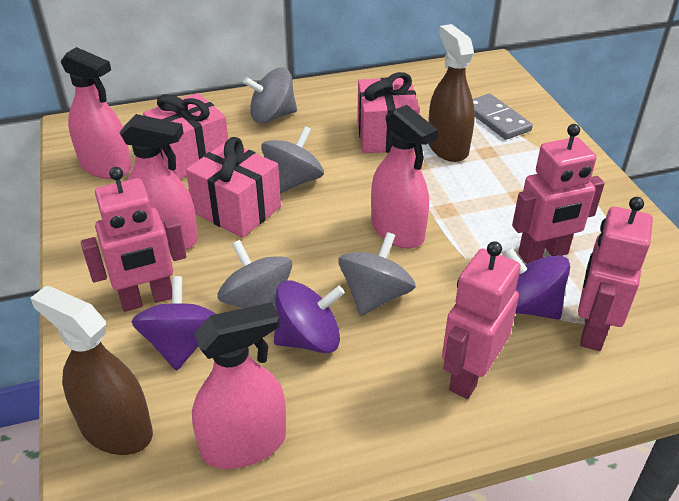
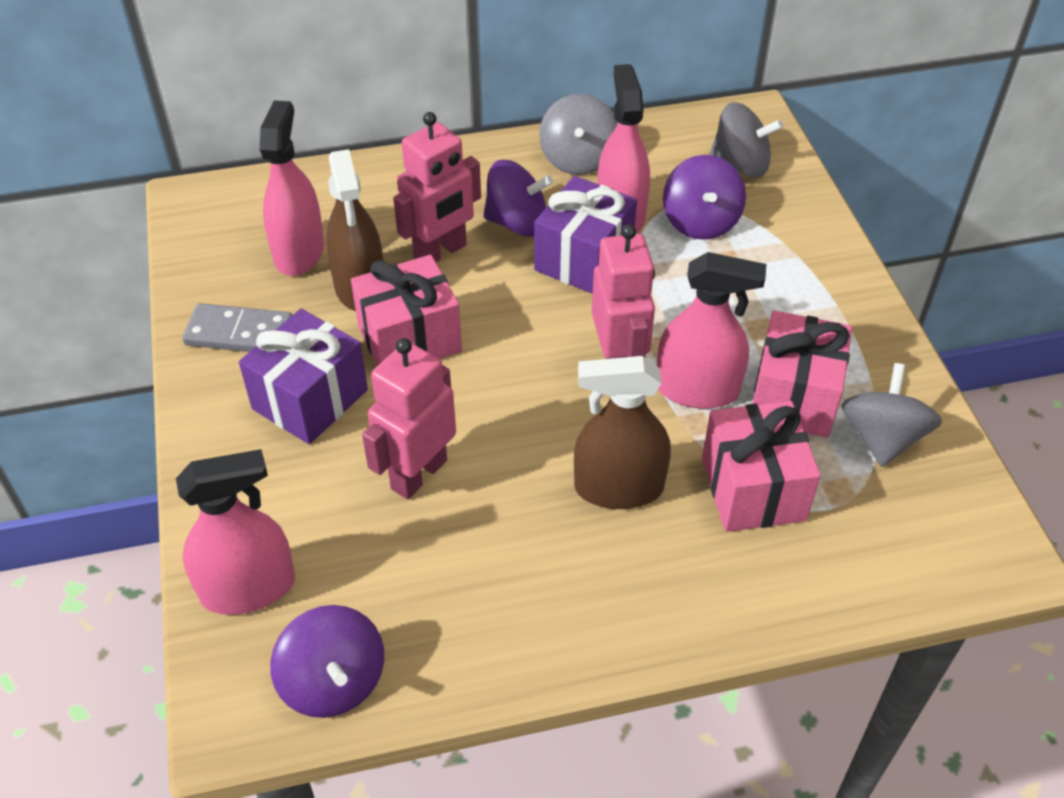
grey spinning top: [217,240,292,309] [243,68,297,124] [261,126,324,193] [338,232,416,316] = 4 -> [539,94,617,175] [709,102,783,178] [841,363,942,467] = 3
pink robot: [81,167,186,312] [442,241,521,399] [512,124,605,264] [578,197,653,351] = 4 -> [362,338,456,499] [393,112,481,262] [592,224,655,359] = 3
purple gift: none = 0 -> [239,309,368,444] [534,176,637,294] = 2

